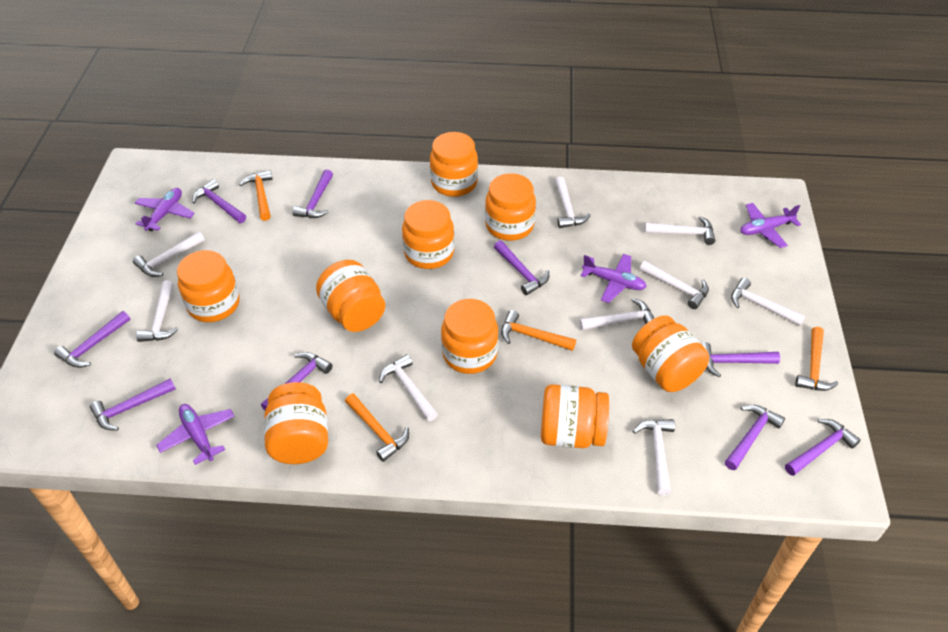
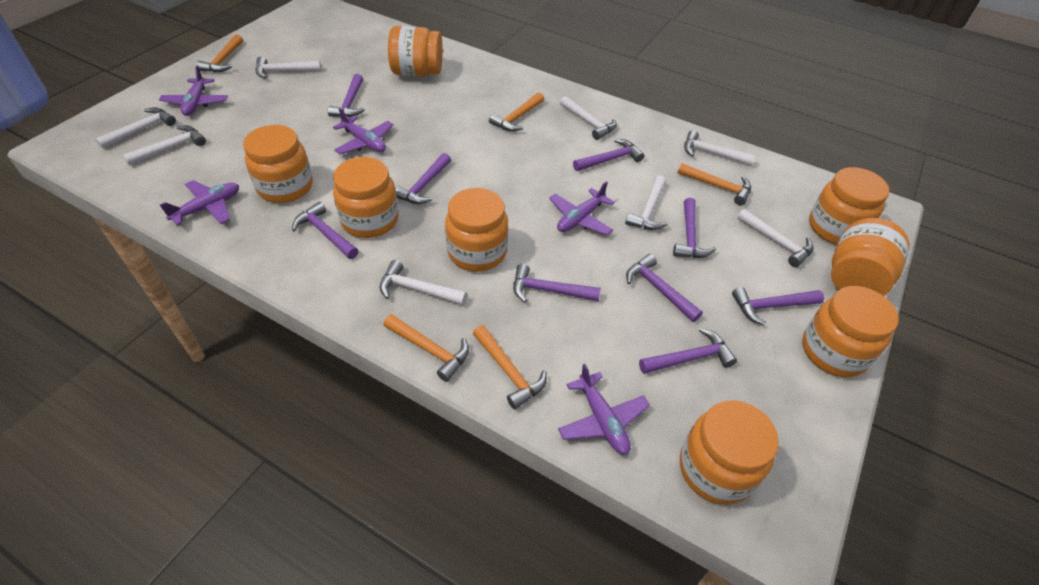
orange hammer: [239,170,273,221] [345,393,409,462] [501,310,576,351] [795,327,838,391] = 4 -> [196,34,243,73] [383,314,469,382] [473,325,547,409] [489,92,544,131] [678,163,751,205] = 5
orange jar: [177,250,239,322] [264,382,328,464] [316,260,385,332] [402,200,455,269] [430,132,478,197] [441,299,498,374] [485,173,536,241] [541,384,609,448] [632,315,709,392] = 9 -> [243,125,313,203] [333,157,399,238] [388,26,443,77] [445,188,508,272] [680,400,779,505] [802,286,899,377] [809,167,890,245] [831,218,910,296] = 8
purple plane: [135,188,195,231] [156,404,235,465] [581,254,647,303] [740,203,801,248] = 4 -> [159,65,228,116] [160,180,239,225] [333,108,393,154] [549,181,615,235] [558,364,650,455] = 5
white hammer: [133,232,205,277] [136,280,178,342] [379,354,438,421] [555,177,591,228] [579,298,654,330] [633,419,675,496] [640,261,709,309] [644,216,715,245] [731,278,805,326] = 9 -> [95,107,176,149] [123,125,206,165] [255,56,321,79] [380,260,467,305] [560,96,617,140] [625,175,668,230] [684,130,756,166] [737,209,814,267] = 8

